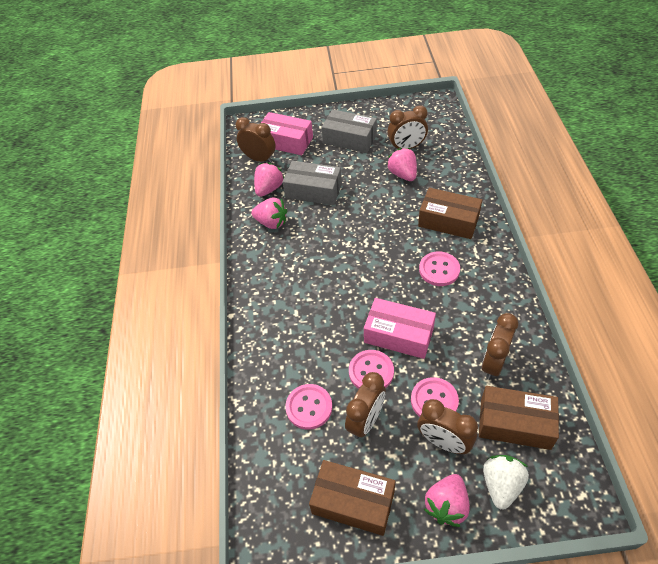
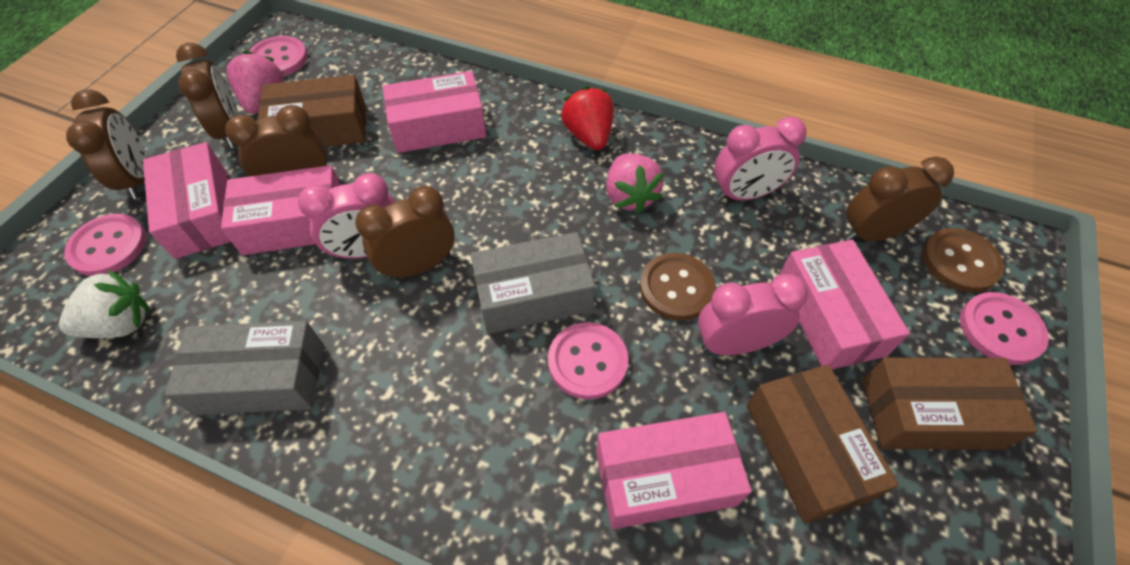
brown button: none = 0 -> [640,253,716,320] [923,228,1004,293] = 2
pink box: [261,112,313,155] [364,298,436,359] = 2 -> [143,142,231,259] [221,165,340,255] [382,71,486,153] [596,412,752,529] [779,240,910,369] = 5
pink clock: none = 0 -> [298,173,395,259] [698,274,808,355] [714,116,807,201] = 3
pink strawberry: [251,198,287,229] [254,163,284,197] [387,148,417,181] [424,474,470,527] = 4 -> [227,51,284,114] [606,154,664,214] = 2
red strawberry: none = 0 -> [561,86,614,150] = 1

